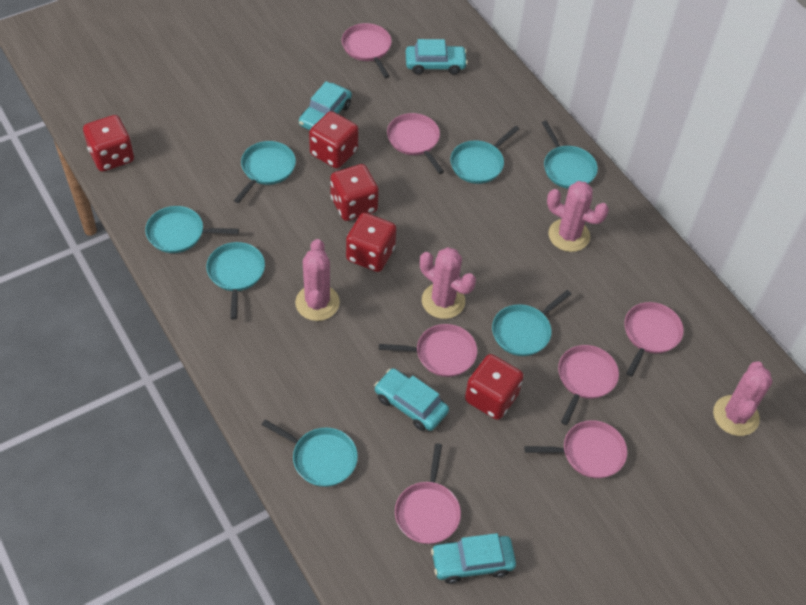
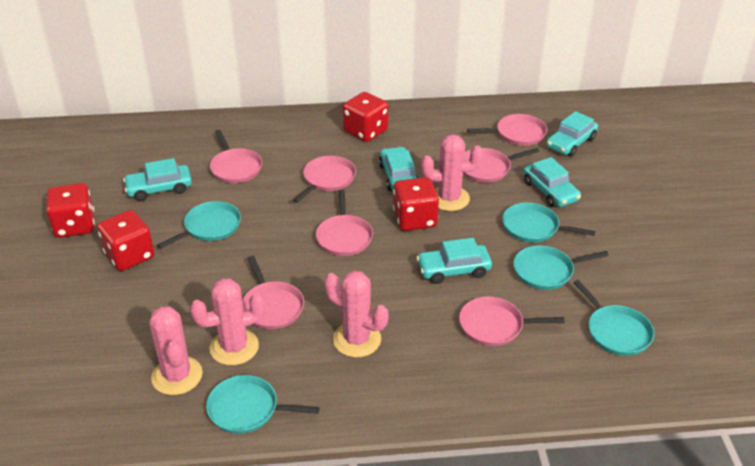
red dice: [83,115,134,172] [309,111,358,169] [330,164,379,221] [346,213,396,272] [465,354,524,420] = 5 -> [46,183,95,238] [97,210,154,271] [343,92,388,142] [393,177,439,231] = 4
turquoise car: [299,81,352,130] [374,368,449,431] [405,39,468,75] [431,533,516,584] = 4 -> [123,158,192,201] [379,147,418,191] [416,238,492,284] [524,157,581,207] [546,111,598,157] = 5
turquoise pan: [145,206,239,253] [206,242,265,320] [234,141,296,203] [262,419,358,487] [450,126,519,184] [492,290,571,356] [541,121,598,189] = 7 -> [157,201,241,249] [206,375,320,434] [502,203,595,243] [513,246,609,290] [573,280,654,356] = 5

